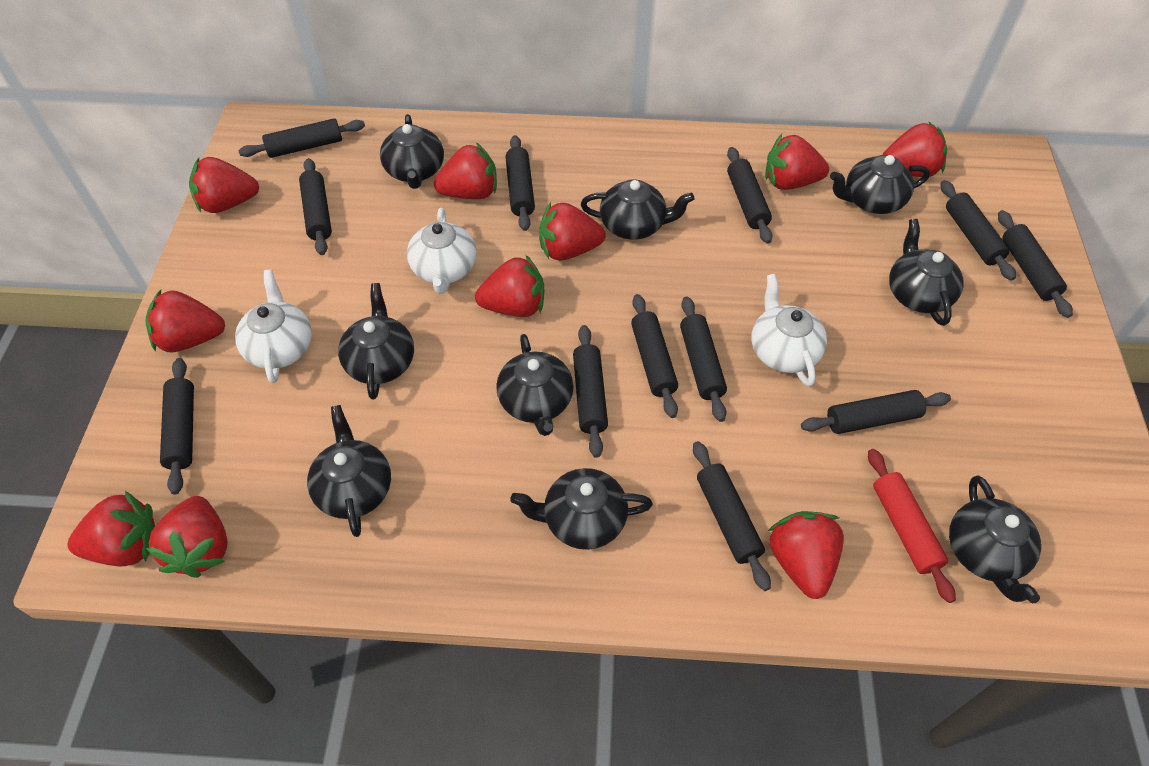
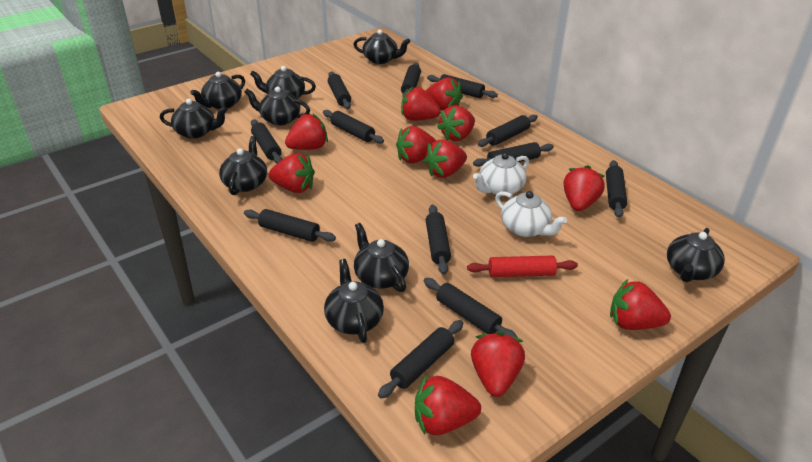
red strawberry: [67,491,155,566] [145,290,225,352] [146,496,228,578] [189,157,259,213] [434,143,497,199] [475,254,544,317] [539,202,606,261] [765,134,829,190] [768,511,844,599] [882,121,947,177] = 10 -> [269,153,315,193] [285,113,328,150] [396,126,437,163] [401,87,441,121] [415,375,481,435] [424,140,467,178] [426,78,463,111] [437,105,475,141] [471,331,525,397] [564,165,605,211] [610,279,671,330] = 11
white teapot: [235,270,312,383] [407,208,477,294] [751,274,827,386] = 3 -> [473,153,529,195] [495,191,567,237] = 2

